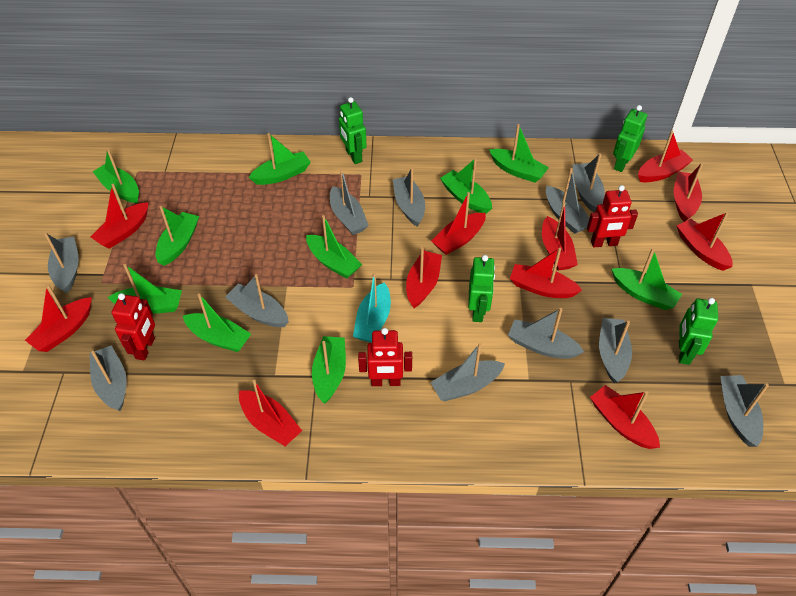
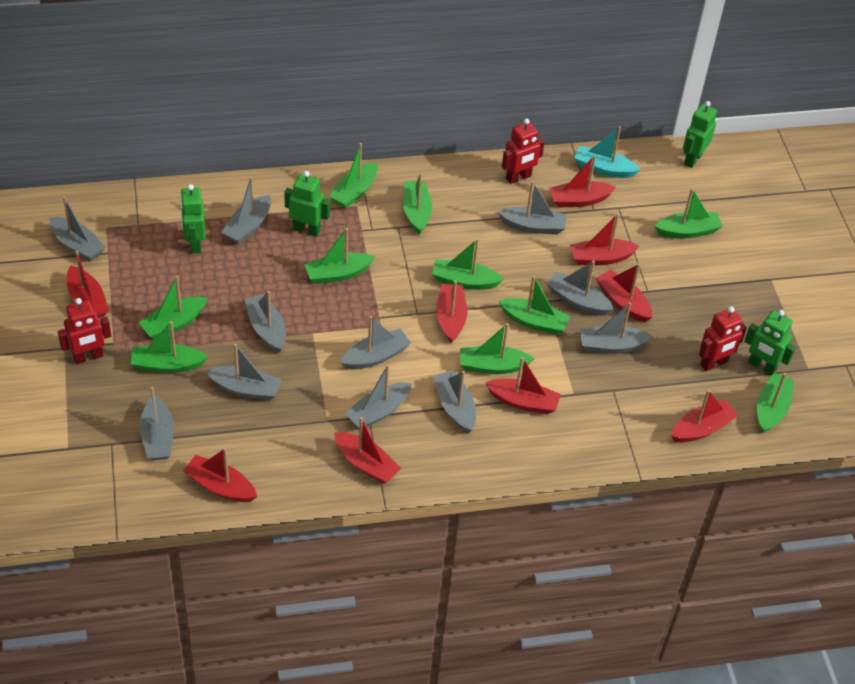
red boat: [25,284,92,352] [90,184,149,249] [239,380,302,446] [406,248,442,308] [431,192,486,255] [510,248,582,298] [542,202,578,271] [590,385,660,449] [638,131,693,182] [674,163,703,222] [676,212,733,271] = 11 -> [67,251,109,318] [183,448,257,502] [334,417,401,484] [436,280,467,343] [485,357,561,414] [549,155,616,207] [570,214,640,265] [596,263,652,322] [671,390,739,443] = 9

